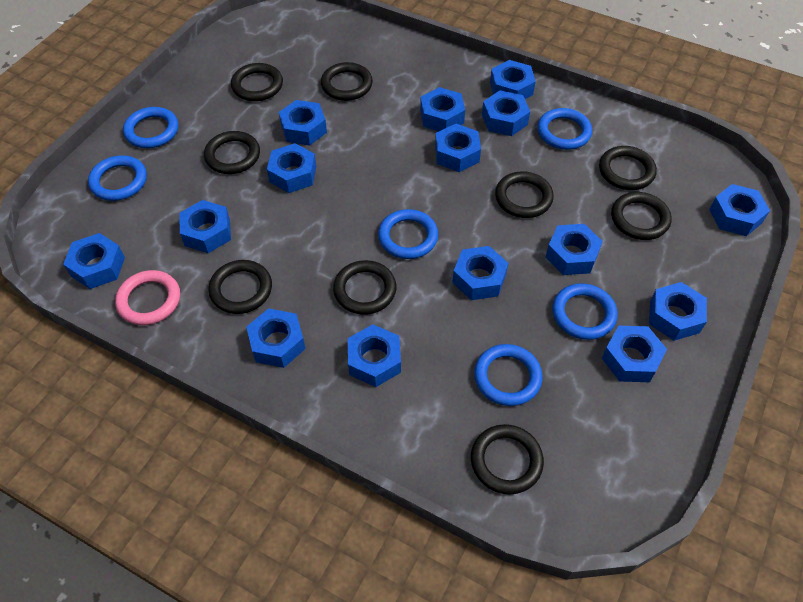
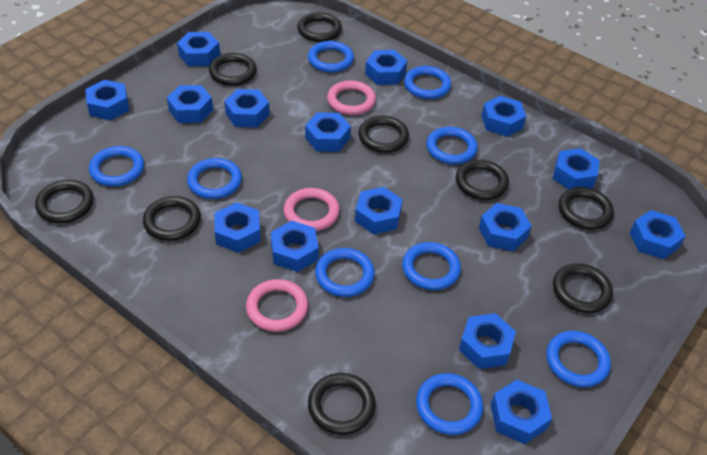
blue ring: [88,155,147,201] [123,107,178,148] [378,209,438,259] [474,344,543,406] [537,108,592,150] [552,283,618,340] = 6 -> [89,146,144,187] [187,158,242,199] [308,41,354,73] [315,248,375,297] [402,242,461,290] [404,66,451,99] [416,373,483,435] [426,127,478,164] [546,331,611,387] = 9
pink ring: [115,270,180,325] = 1 -> [246,279,308,332] [284,188,340,231] [327,80,376,115] = 3

